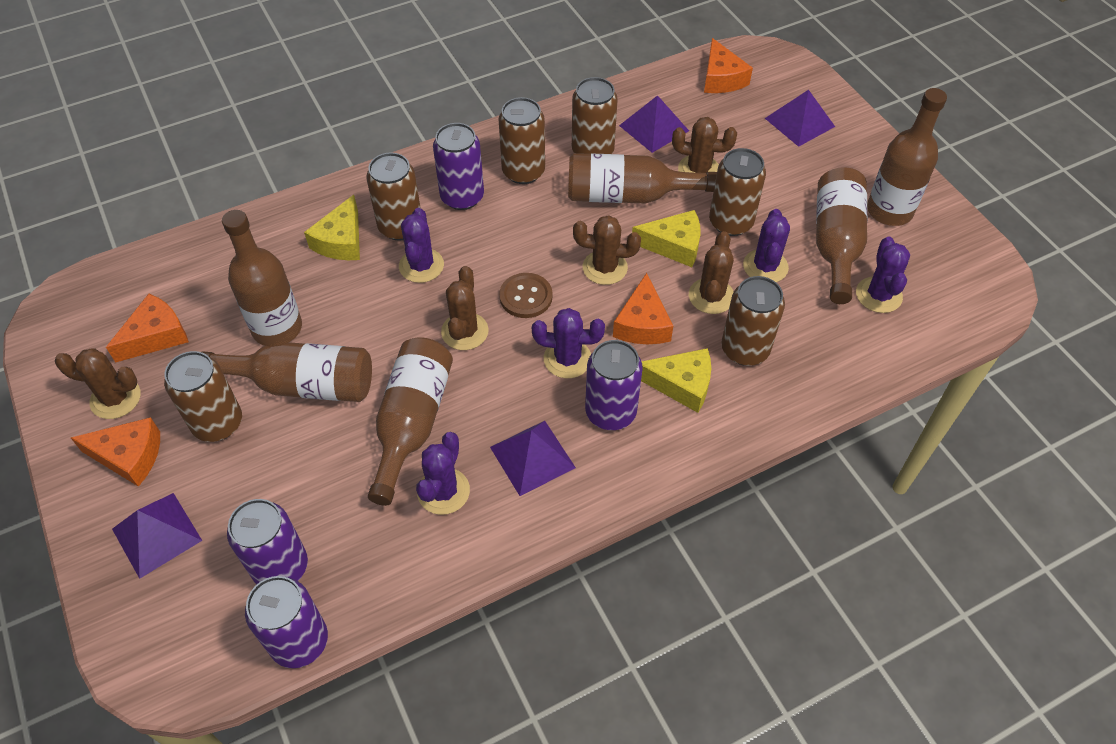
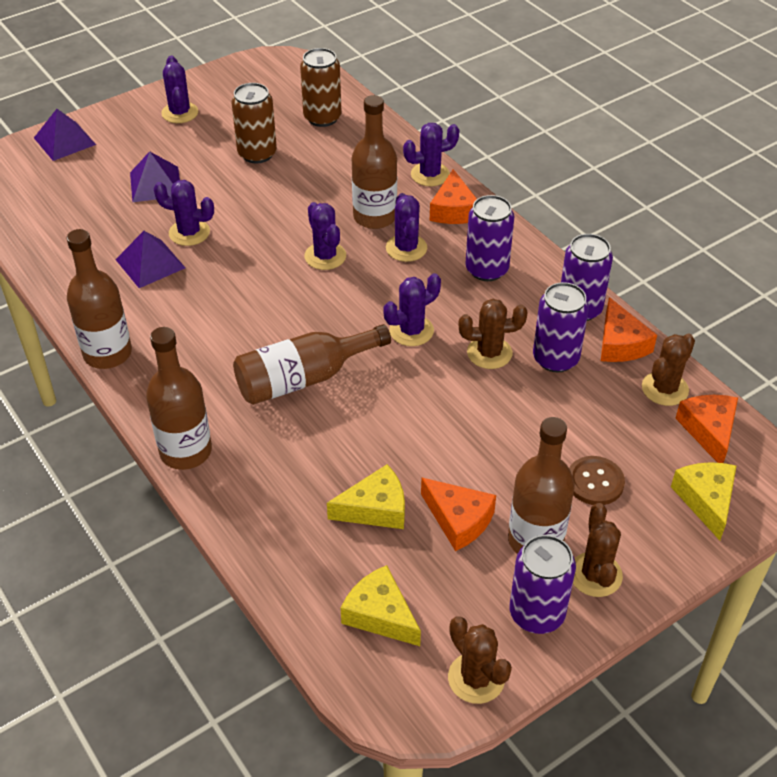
brown bottle: [202,342,372,402] [222,210,302,346] [368,337,453,506] [568,153,717,203] [816,167,867,304] [867,88,947,226] = 6 -> [67,229,132,369] [146,327,212,470] [233,324,391,405] [352,95,397,229] [508,417,575,554] = 5
brown cactus: [55,348,141,419] [441,266,489,350] [573,215,641,285] [672,117,737,173] [689,231,734,314] = 5 -> [448,616,512,704] [458,299,528,369] [573,503,623,597] [642,334,695,406] = 4
brown can: [164,351,242,442] [367,152,421,241] [499,97,545,184] [572,77,618,154] [709,148,766,236] [721,276,785,366] = 6 -> [232,83,277,163] [300,48,341,127] = 2
purple cactus: [399,208,444,283] [416,432,470,515] [532,308,605,378] [743,209,790,282] [856,237,910,313] = 5 -> [153,180,214,246] [161,55,198,123] [305,202,346,270] [384,273,441,346] [386,193,427,262] [403,123,460,186] = 6
purple pyramid: [112,493,202,579] [490,421,576,496] [619,95,689,153] [765,90,835,147] = 4 -> [34,109,96,161] [115,231,185,288] [130,151,180,202] = 3

